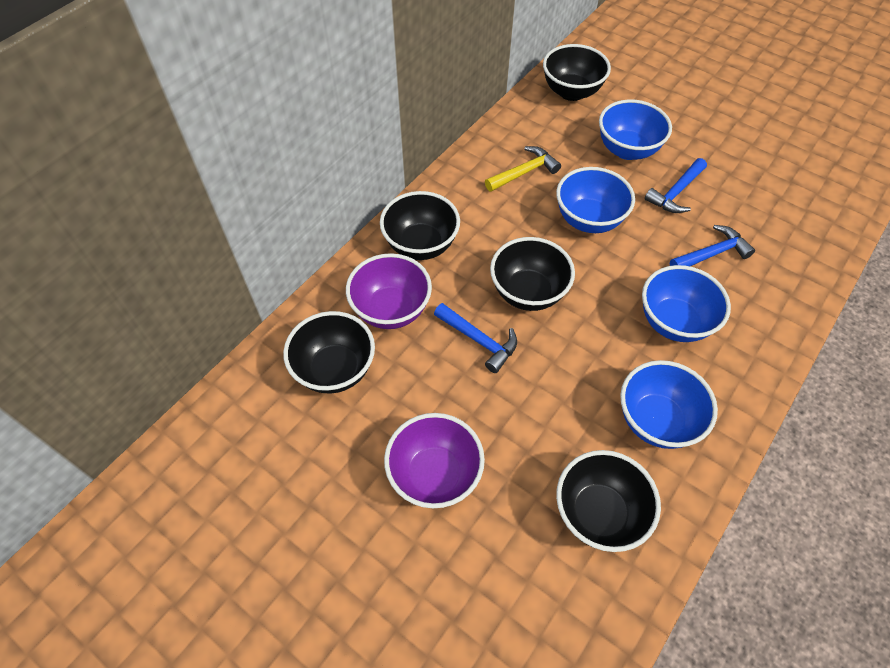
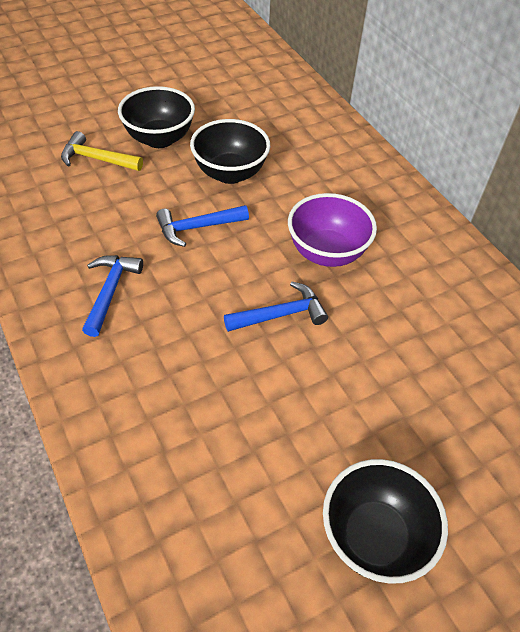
black bowl: [283,311,375,393] [380,191,460,260] [490,237,575,311] [543,44,611,101] [556,450,661,552] = 5 -> [118,86,195,148] [190,119,270,184] [323,459,448,584] = 3
blue bowl: [556,167,635,233] [599,99,672,160] [620,360,718,449] [642,265,731,342] = 4 -> none = 0
purple bowl: [346,253,432,329] [384,413,485,508] = 2 -> [288,193,377,267] = 1

